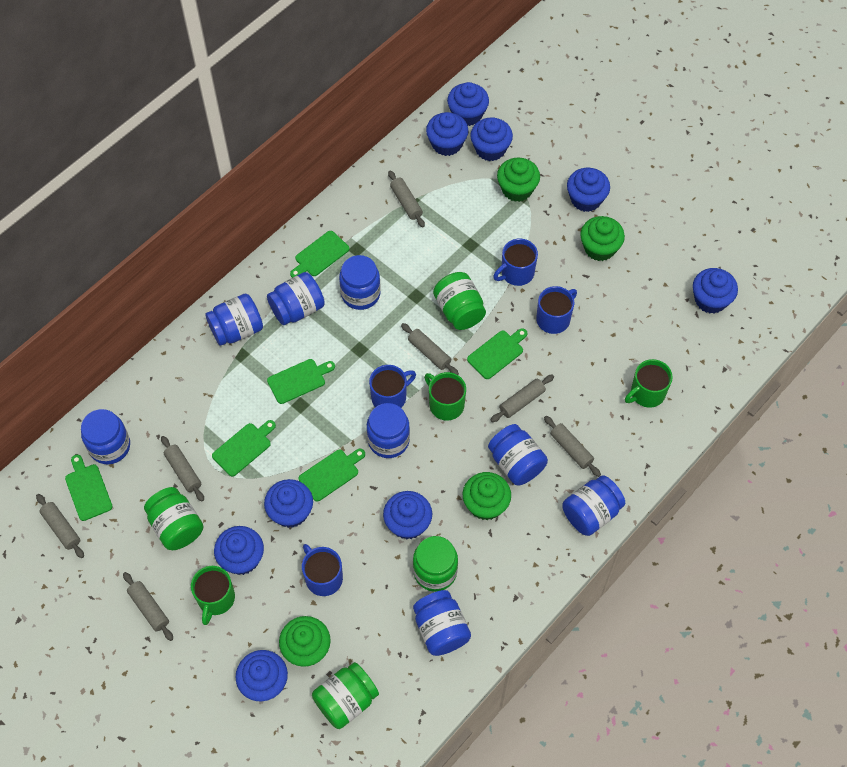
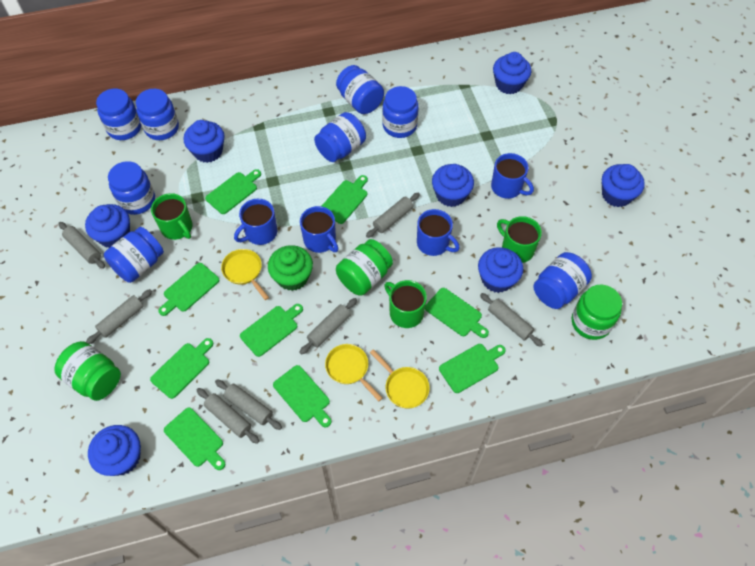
blue cupcake: [214,526,264,575] [235,650,288,701] [264,479,313,528] [383,491,432,540] [426,112,468,156] [447,82,489,126] [470,117,513,161] [567,168,610,212] [693,268,738,313] = 9 -> [85,204,130,248] [88,425,141,476] [184,120,224,163] [432,164,474,207] [478,247,523,293] [493,52,531,94] [602,164,645,207] = 7
green cupcake: [279,616,331,667] [463,472,511,520] [497,158,540,202] [580,216,625,261] = 4 -> [268,245,313,291] = 1
green cutting board: [65,455,113,521] [212,420,276,477] [267,359,335,404] [290,231,349,278] [299,449,365,502] [467,328,528,379] = 6 -> [150,338,213,399] [158,263,219,316] [164,408,225,470] [205,169,261,214] [240,304,303,357] [273,365,331,427] [322,175,368,224] [425,288,489,338] [439,344,506,393] = 9
green jar: [144,487,203,550] [312,662,379,729] [413,536,458,592] [433,272,486,330] = 4 -> [55,341,121,401] [336,239,393,296] [572,284,622,340] = 3
yellow pan: none = 0 -> [221,249,269,300] [325,344,383,401] [370,349,430,409] = 3

